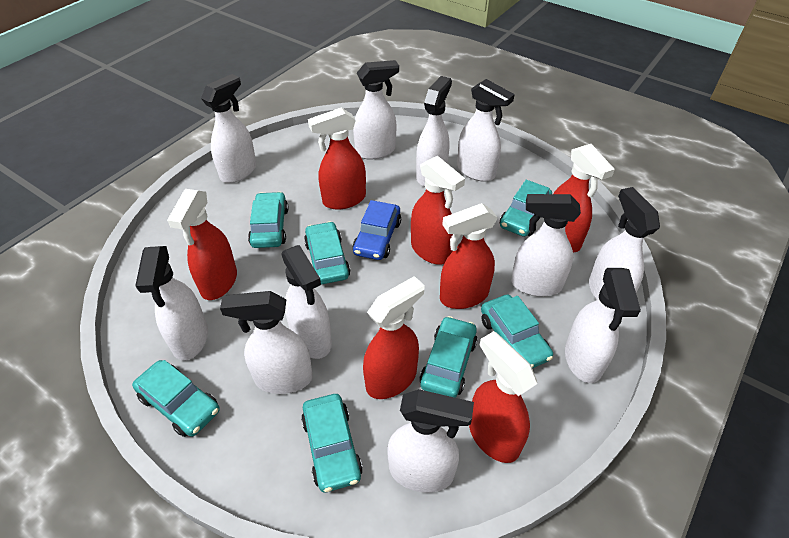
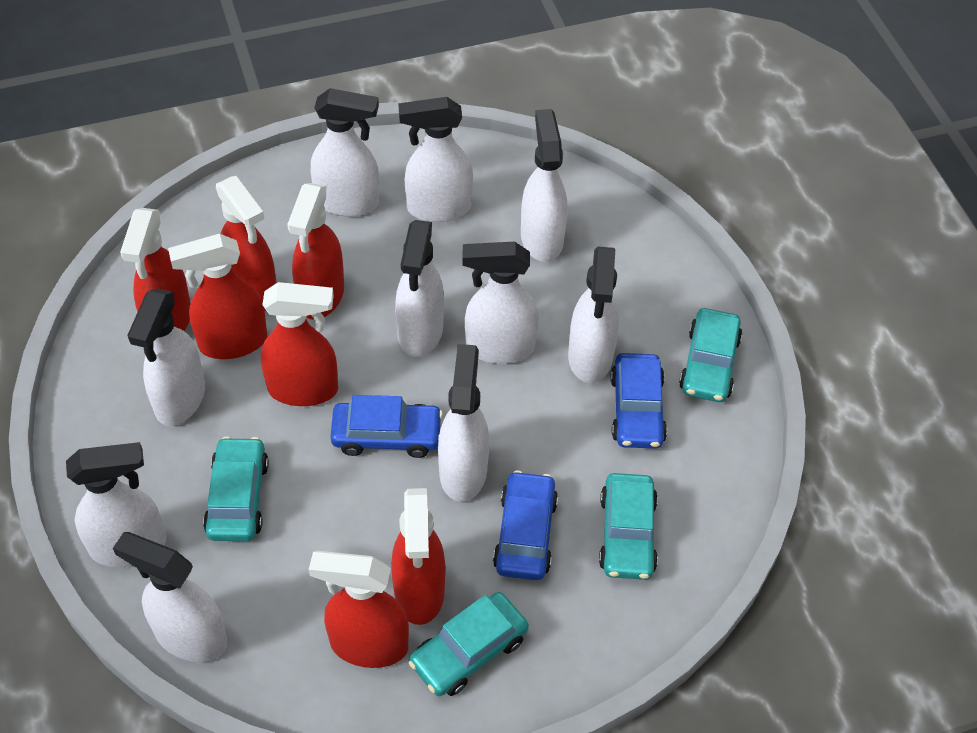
blue car: [353,200,401,260] = 1 -> [330,395,443,458] [493,471,558,580] [610,353,667,449] = 3
turquoise car: [132,360,220,437] [248,192,289,248] [301,394,363,492] [304,221,350,284] [419,316,477,398] [481,294,553,368] [500,180,552,237] = 7 -> [203,437,269,541] [409,592,529,696] [599,473,658,580] [679,308,742,402] = 4
white spray bottle: [135,246,208,361] [201,74,256,183] [220,291,313,394] [281,245,332,359] [353,60,399,160] [387,389,474,493] [416,76,452,186] [457,79,515,182] [511,194,581,296] [565,268,641,383] [589,187,660,300] = 11 -> [66,442,166,567] [113,532,227,662] [127,288,205,426] [311,88,379,217] [395,220,444,357] [398,97,473,222] [438,344,489,502] [462,242,539,364] [521,109,568,262] [568,246,619,383] = 10

